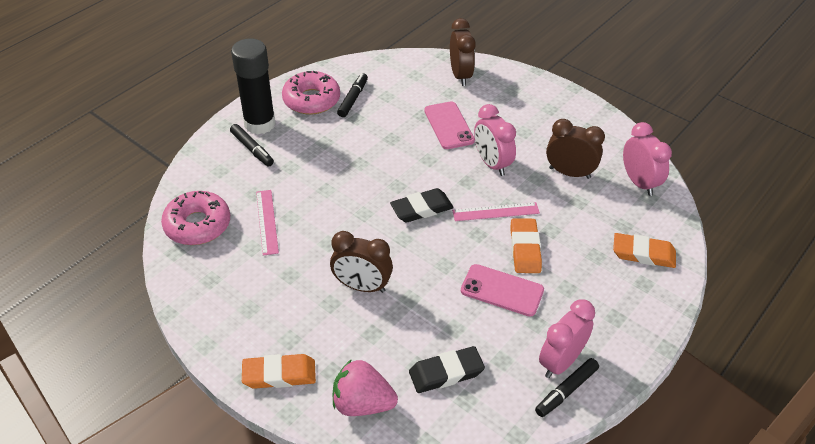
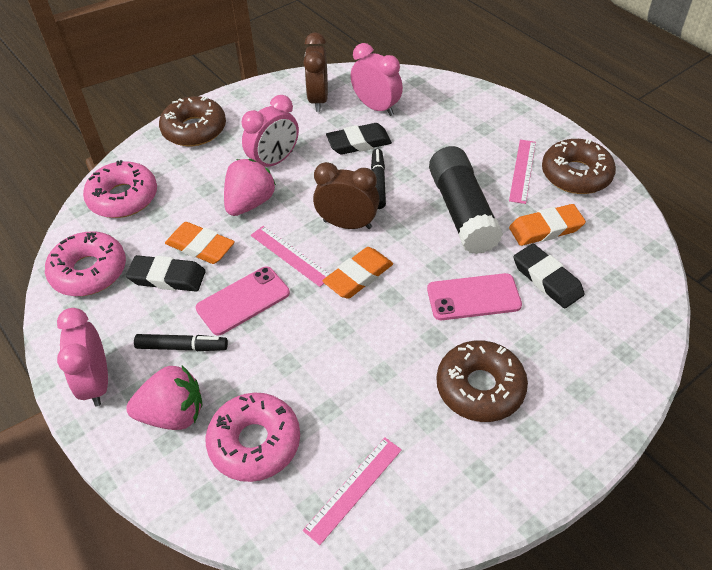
black eraser: [390,188,454,222] [409,346,485,393] = 2 -> [126,255,206,292] [326,123,392,155] [513,244,585,308] = 3
black marker: [230,124,274,166] [337,73,368,117] [535,358,599,417] = 3 -> [134,334,228,351] [371,149,386,209] = 2
brown clock: [330,231,393,293] [450,18,476,86] [546,119,605,179] = 3 -> [303,32,328,112] [313,162,380,229] = 2
brown donut: none = 0 -> [159,96,226,146] [437,340,528,422] [542,139,616,194] = 3
pink donut: [161,191,230,245] [282,71,340,115] = 2 -> [45,231,126,296] [83,160,157,218] [206,392,300,482] = 3
pink ruler: [256,190,279,256] [452,202,540,221] = 2 -> [251,226,330,287] [303,437,402,545] [509,140,536,204] = 3
pink strawberry: [333,359,398,416] = 1 -> [126,366,202,430] [224,159,276,216] = 2

